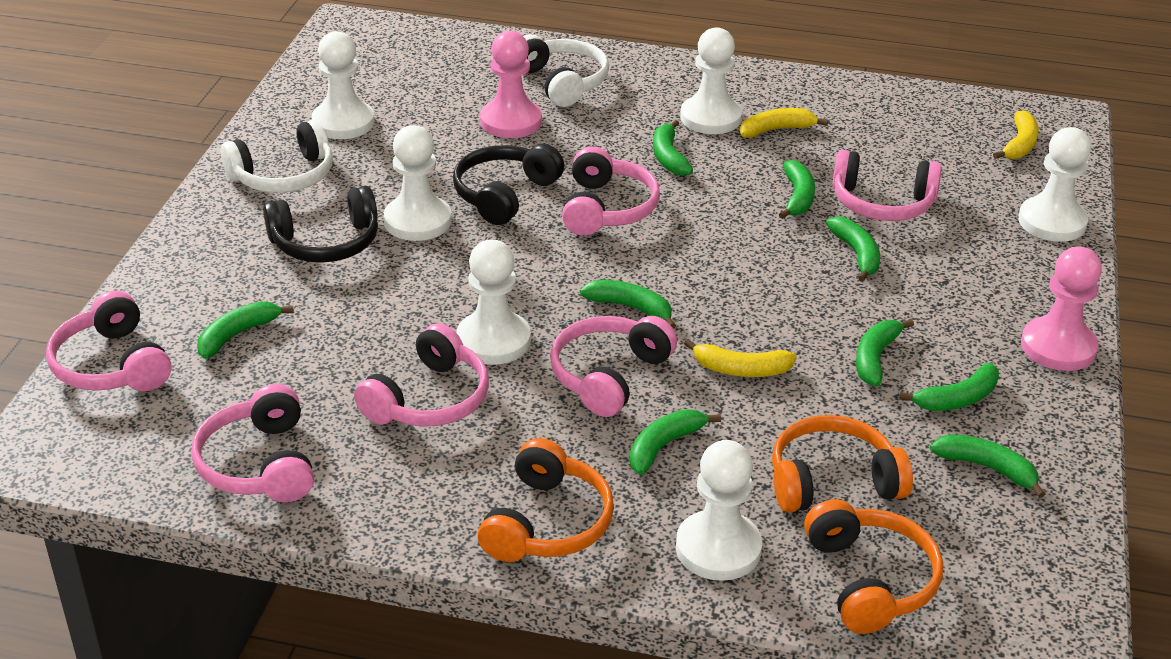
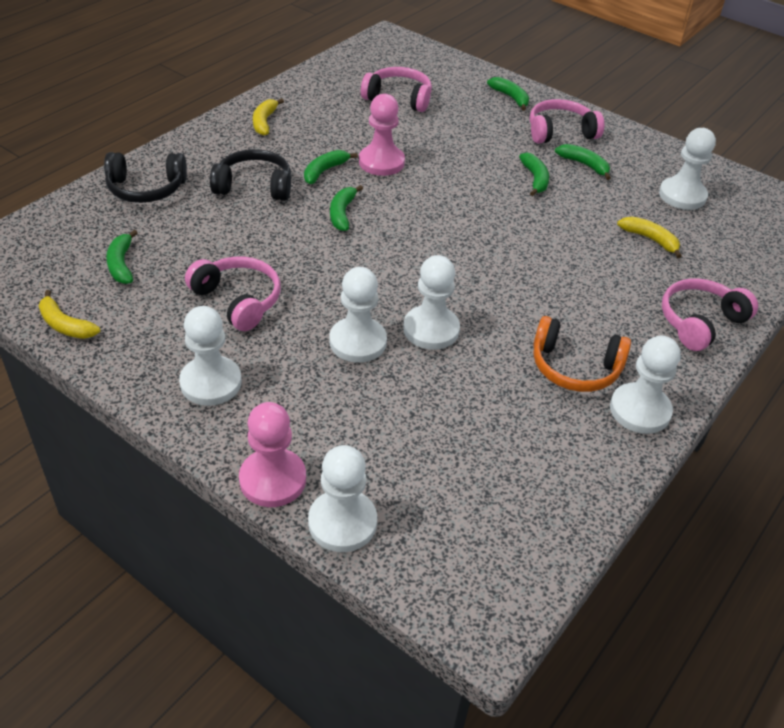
green banana: [197,301,294,359] [580,280,676,329] [630,409,721,475] [653,120,693,176] [779,160,815,219] [826,216,880,282] [856,319,914,386] [899,363,999,411] [930,434,1045,498] = 9 -> [106,230,138,284] [304,150,358,184] [330,185,363,231] [487,77,529,111] [519,152,549,196] [555,144,611,180] = 6
orange headphones: [478,438,614,562] [772,415,913,513] [804,499,943,634] = 3 -> [533,316,631,392] = 1
pink headphones: [46,291,171,391] [191,384,314,502] [354,323,489,427] [550,316,677,417] [562,147,660,236] [832,150,942,221] = 6 -> [185,256,281,331] [361,67,432,112] [530,99,604,144] [662,278,758,351] = 4
white headphones: [220,119,333,193] [523,34,609,107] = 2 -> none = 0

